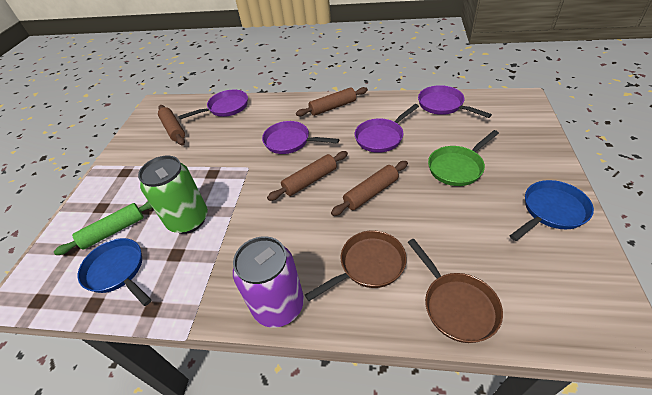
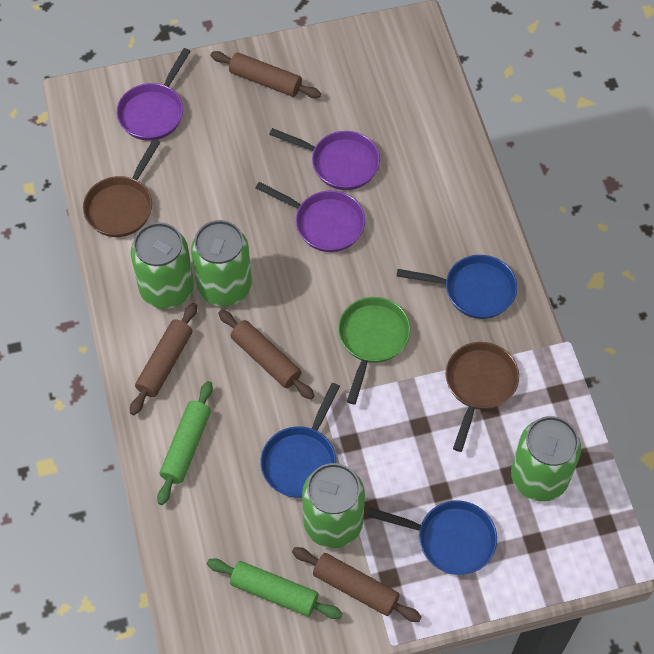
blue pan: [78,238,151,306] [510,180,594,241] = 2 -> [260,383,340,498] [367,501,497,575] [397,255,517,319] = 3
green can: [138,156,208,234] = 1 -> [131,223,194,309] [191,220,252,307] [302,463,365,548] [511,416,581,502] = 4
green rolling pin: [54,201,153,255] = 1 -> [157,381,213,505] [207,558,342,619] = 2
purple can: [233,236,304,328] = 1 -> none = 0
purple pan: [178,90,248,119] [262,121,339,154] [355,104,419,153] [418,85,492,118] = 4 -> [116,48,191,141] [256,182,365,252] [269,128,380,190] = 3

